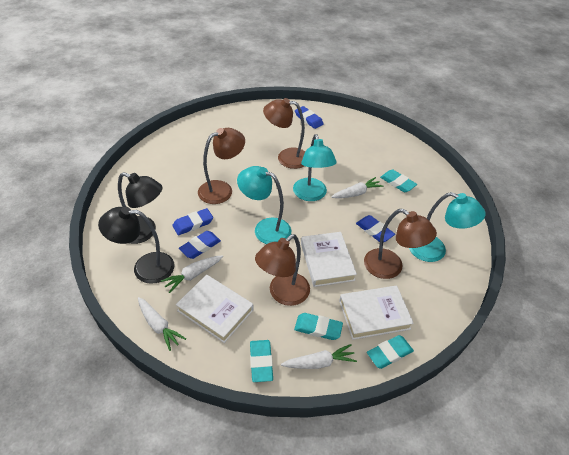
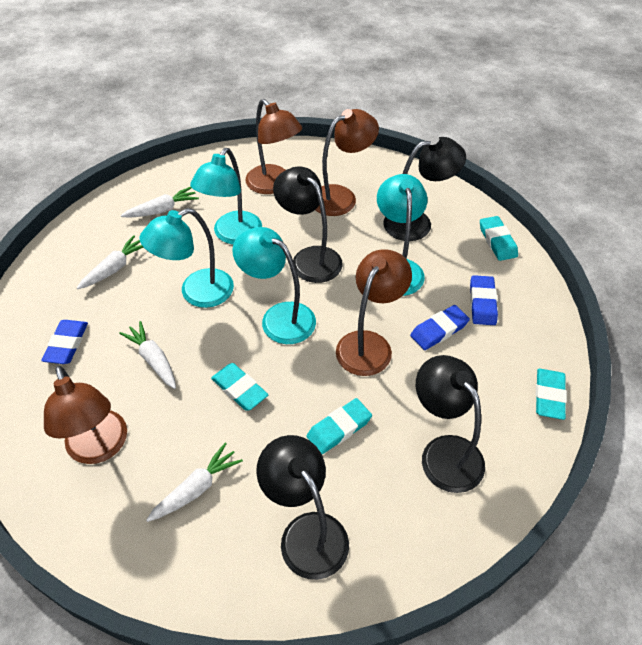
black lamp: [98,207,174,284] [118,172,163,244] = 2 -> [256,435,349,580] [273,166,343,283] [383,136,466,241] [416,355,485,493] = 4
blue eraser: [172,208,213,235] [179,231,221,259] [295,106,324,129] [356,215,395,242] = 4 -> [41,320,88,364] [410,305,470,350] [470,275,498,325] = 3
turquoise lamp: [237,166,291,244] [293,134,337,201] [409,192,486,262] = 3 -> [139,208,234,308] [190,148,262,244] [232,227,316,344] [377,174,427,296] = 4
white book: [176,275,253,343] [301,232,357,287] [339,286,414,340] = 3 -> none = 0

